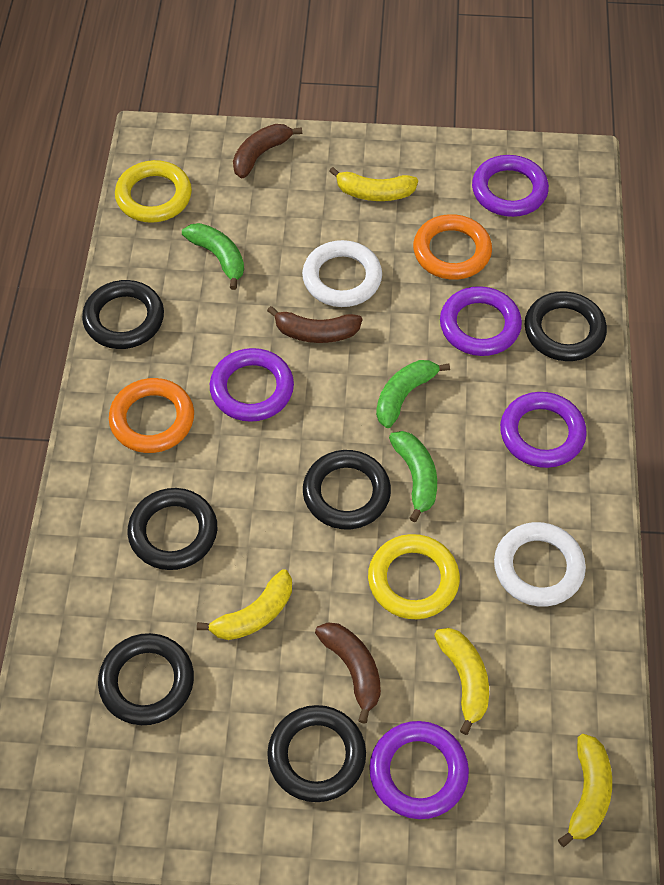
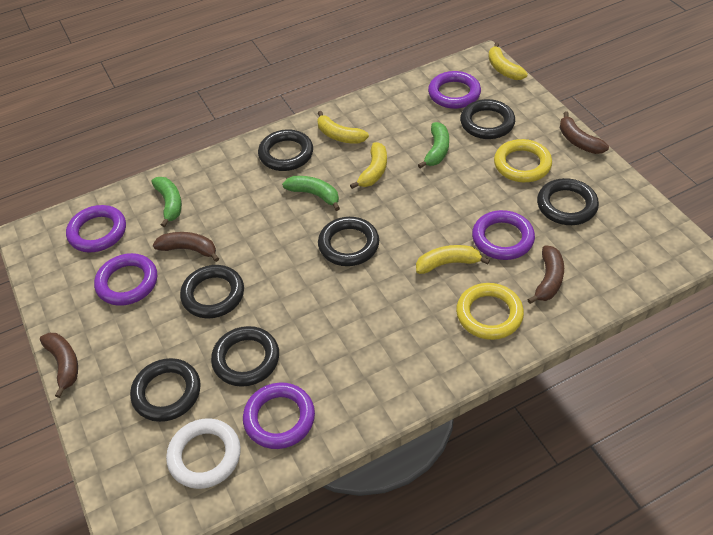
black ring: [82,280,164,349] [98,633,194,725] [128,488,217,570] [267,705,366,802] [303,450,391,529] [525,291,607,361] = 6 -> [130,358,201,422] [180,265,244,318] [211,326,279,387] [258,129,313,171] [318,217,379,266] [460,99,515,139] [537,178,599,225] = 7
brown banana: [233,124,302,178] [267,306,362,343] [315,622,381,724] = 3 -> [40,333,78,398] [153,232,219,262] [527,245,564,304] [560,112,609,154] = 4
orange ring: [109,378,194,453] [413,214,492,280] = 2 -> none = 0
white ring: [302,240,382,307] [494,522,586,607] = 2 -> [166,418,241,489] = 1

